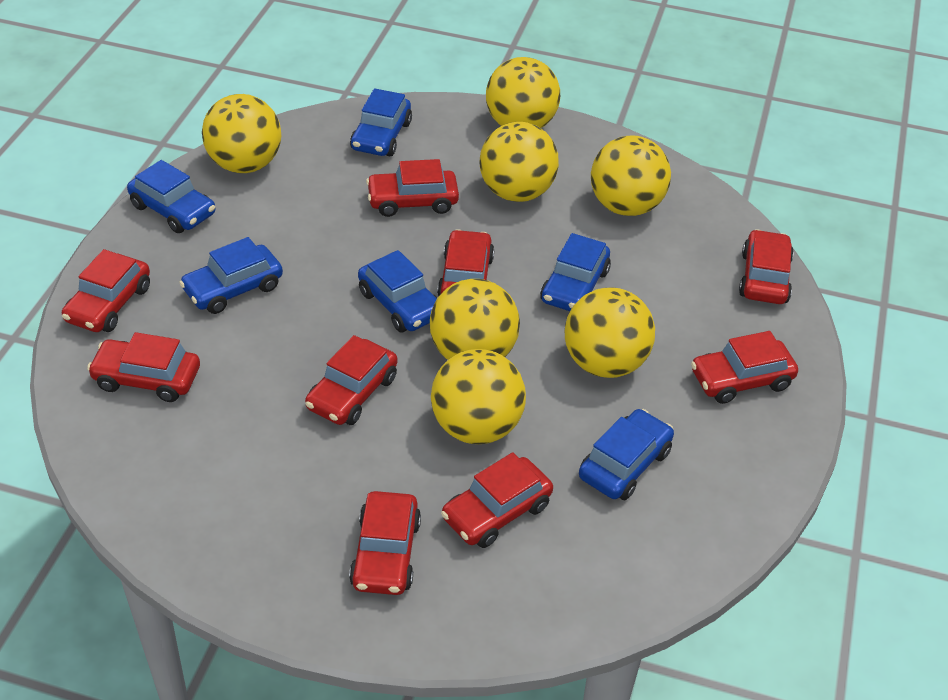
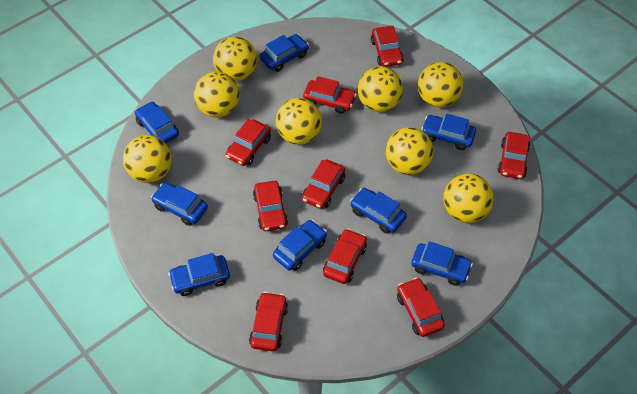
blue car: [127,160,216,233] [179,237,283,314] [350,88,412,156] [358,250,438,332] [540,233,611,311] [579,409,674,500] = 6 -> [135,101,179,143] [151,183,208,226] [168,253,230,296] [260,34,309,72] [273,220,327,271] [350,188,407,234] [411,241,473,286] [421,114,476,150] = 8
yellow ball: [202,94,281,173] [430,279,520,360] [431,349,526,444] [480,122,559,202] [486,57,560,128] [565,288,655,378] [591,136,671,216] = 7 -> [123,135,172,183] [194,72,239,118] [213,37,257,81] [276,98,322,145] [358,67,403,112] [386,127,433,175] [418,62,463,107] [443,174,494,223] = 8

